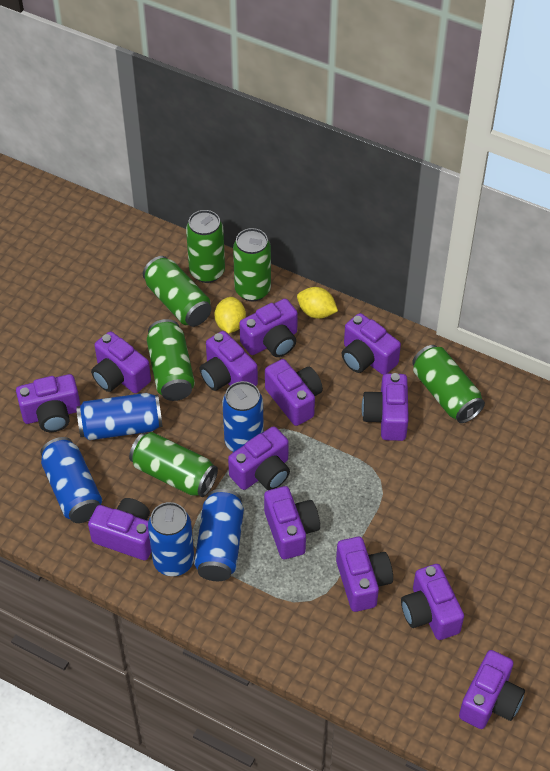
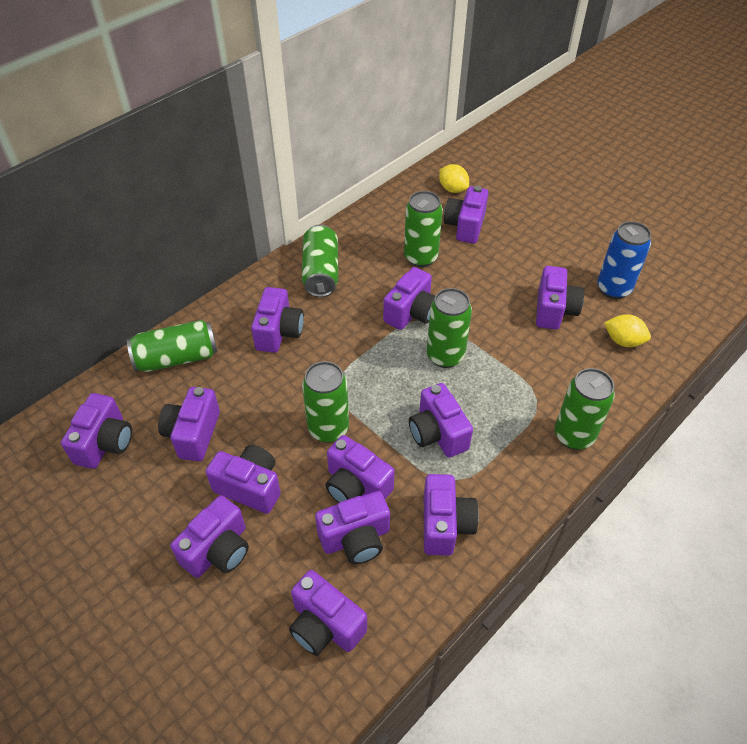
blue can: [40,437,102,523] [76,393,163,440] [148,502,194,576] [194,489,244,581] [222,381,264,452] = 5 -> [597,221,651,299] = 1

